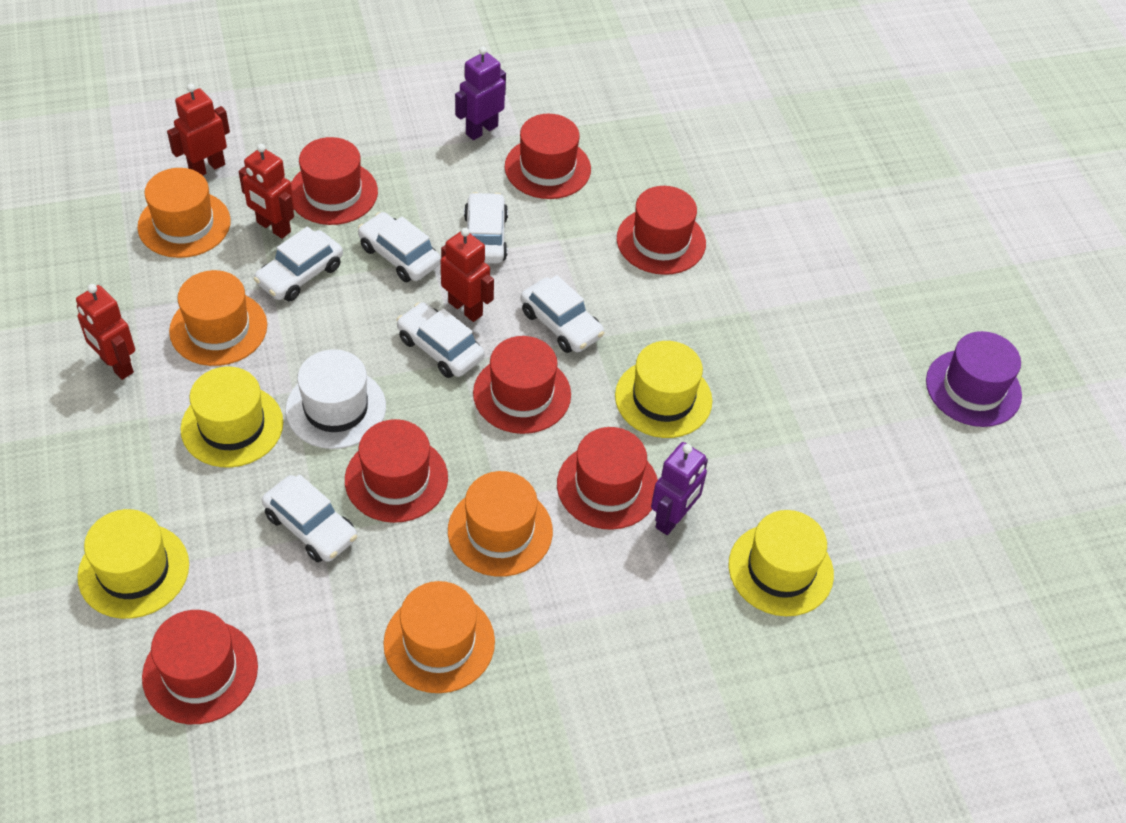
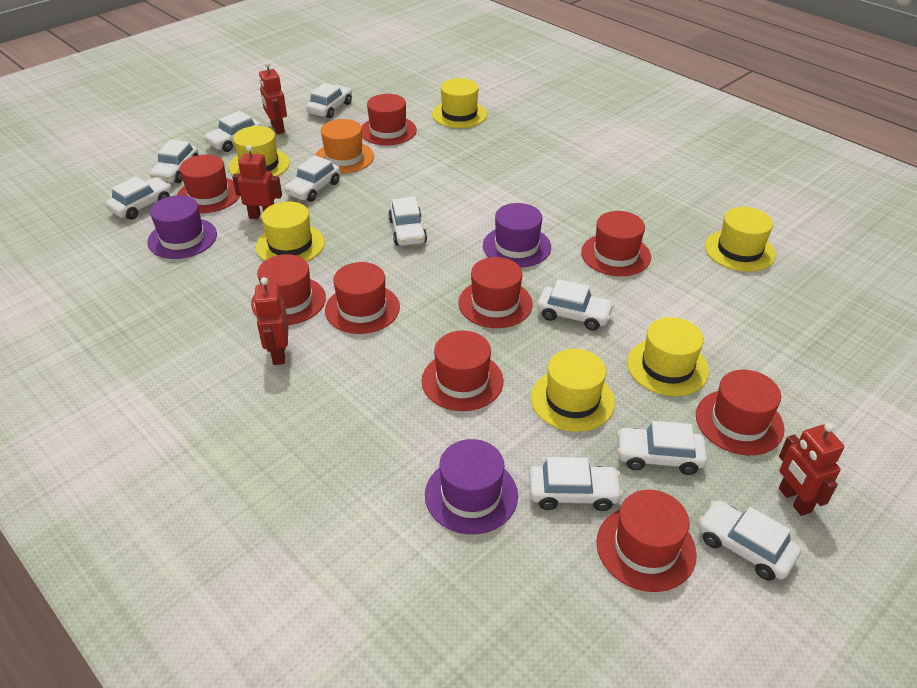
orange hat: [137,168,231,258] [169,270,267,366] [383,581,495,693] [448,471,553,577] = 4 -> [315,119,374,174] = 1
purple hat: [926,331,1022,427] = 1 -> [147,195,217,259] [425,439,518,535] [483,203,551,268] = 3
purple robot: [455,47,506,140] [651,442,708,535] = 2 -> none = 0
red hat: [142,610,258,724] [291,137,378,225] [345,419,448,523] [473,336,571,434] [505,114,591,199] [557,427,658,530] [617,186,706,275] = 7 -> [177,154,240,213] [251,254,326,325] [325,262,400,334] [361,94,417,145] [422,331,503,411] [458,257,533,328] [581,211,651,276] [596,490,697,592] [696,370,785,455] = 9
white car: [254,227,343,302] [262,475,357,562] [358,212,441,282] [397,302,484,378] [464,192,508,264] [521,275,604,353] = 6 -> [106,176,172,220] [150,139,199,183] [204,110,262,152] [284,155,340,202] [306,83,352,118] [388,197,427,246] [529,457,623,511] [537,279,614,331] [617,421,707,475] [698,500,801,581] = 10
white hat: [286,349,386,449] = 1 -> none = 0
yellow hat: [77,509,189,619] [180,367,283,467] [615,341,712,438] [729,510,834,616] = 4 -> [229,126,290,176] [256,201,325,262] [432,78,487,128] [531,349,615,432] [627,317,709,396] [705,207,776,272] = 6

